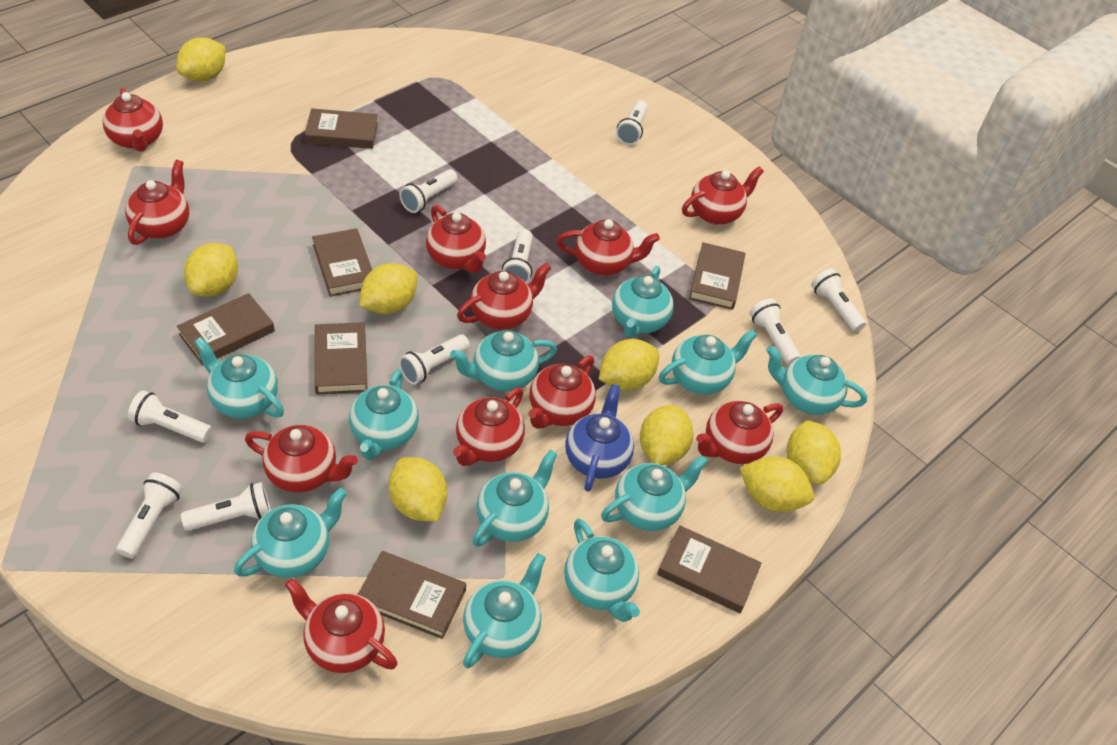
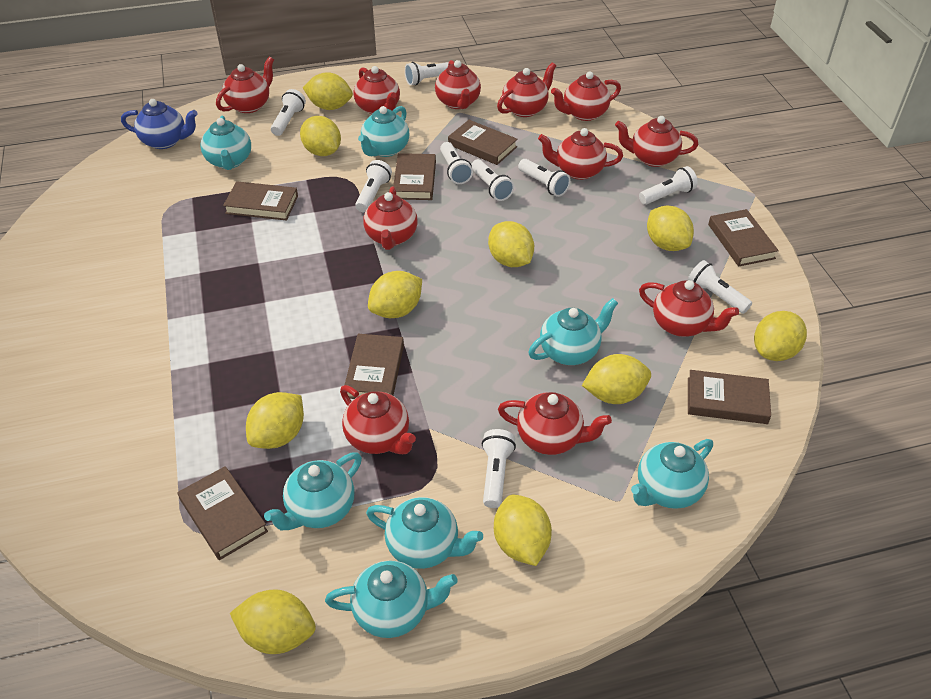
turquoise teapot: [194,337,284,419] [234,488,347,578] [349,370,419,460] [450,330,557,392] [463,553,546,668] [473,450,557,547] [564,519,640,622] [601,455,708,531] [612,266,674,338] [659,329,757,395] [766,346,867,415] = 11 -> [200,115,251,170] [264,452,362,530] [325,561,458,638] [358,106,409,157] [366,497,483,569] [528,298,618,365] [631,439,713,509] = 7
yellow lemon: [176,37,225,81] [184,243,238,296] [359,263,417,314] [389,457,447,522] [599,339,659,391] [640,405,694,465] [739,456,814,512] [787,420,841,485] = 8 -> [230,589,316,654] [246,392,304,449] [300,116,341,156] [303,72,353,110] [368,271,422,318] [488,221,534,267] [494,495,552,566] [582,354,651,404] [647,206,694,251] [754,311,807,361] = 10

